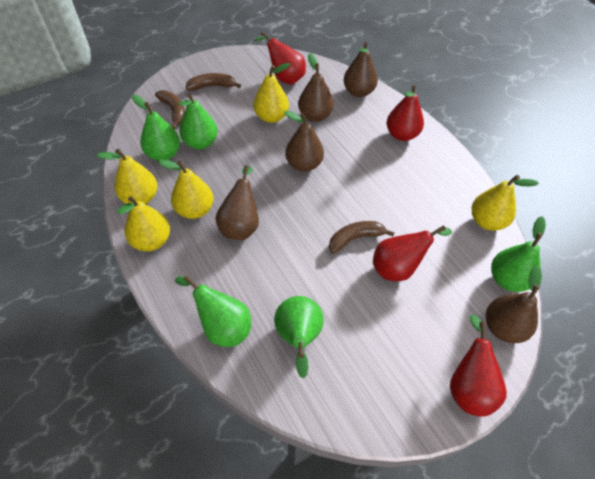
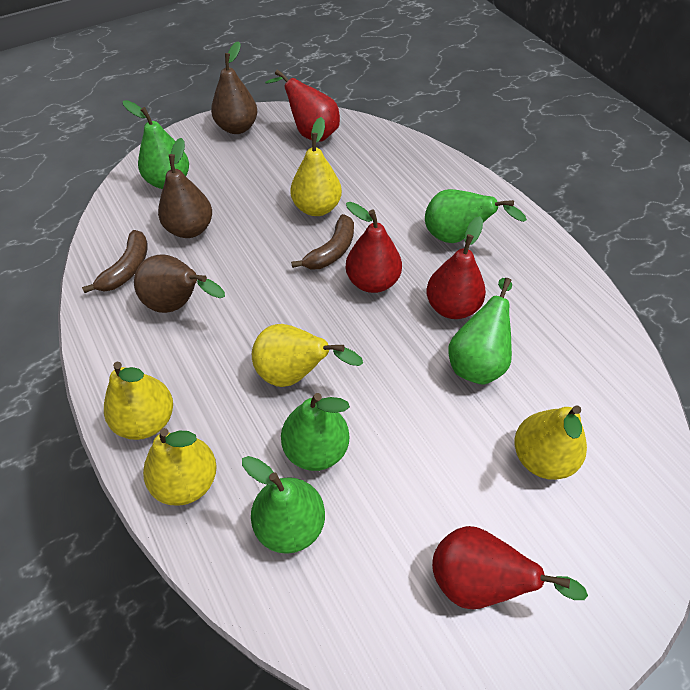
brown banana: [155,90,185,130] [186,73,241,91] [329,221,395,254] = 3 -> [82,230,148,293] [291,214,354,269] = 2
brown pear: [215,165,259,240] [284,111,324,172] [298,53,334,122] [344,42,378,97] [486,265,542,343] = 5 -> [134,254,225,313] [158,138,212,238] [211,41,258,134] = 3

